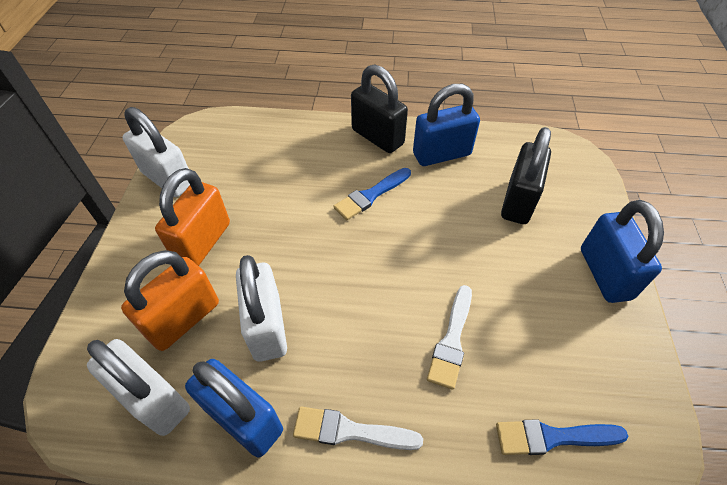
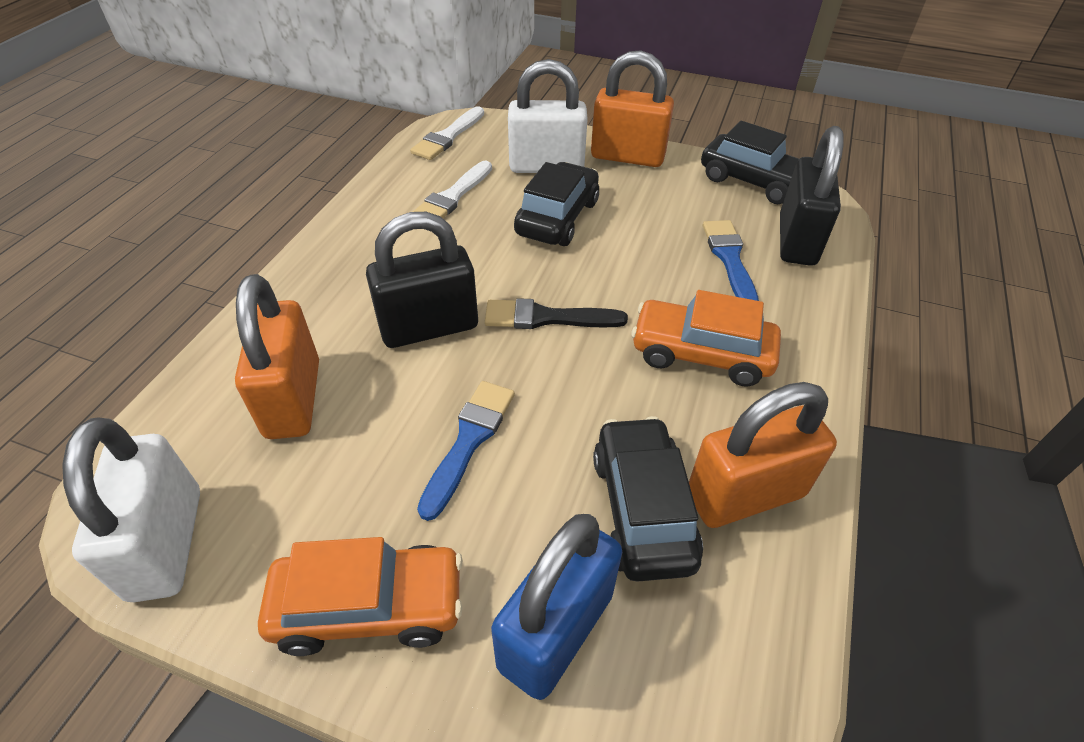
black brush: none = 0 -> [485,298,628,329] = 1
black car: none = 0 -> [514,162,599,246] [593,416,703,582] [701,121,799,204] = 3
blue padlock: [185,359,283,457] [413,84,480,166] [581,200,664,303] = 3 -> [491,514,622,700] = 1
orange car: none = 0 -> [258,537,463,656] [631,290,781,387] = 2
orange padlock: [121,250,219,351] [155,168,230,266] = 2 -> [235,274,319,439] [591,50,674,167] [689,382,837,528] = 3
white padlock: [87,339,190,436] [123,107,190,197] [236,255,287,362] = 3 -> [62,417,200,602] [508,59,588,173] = 2

